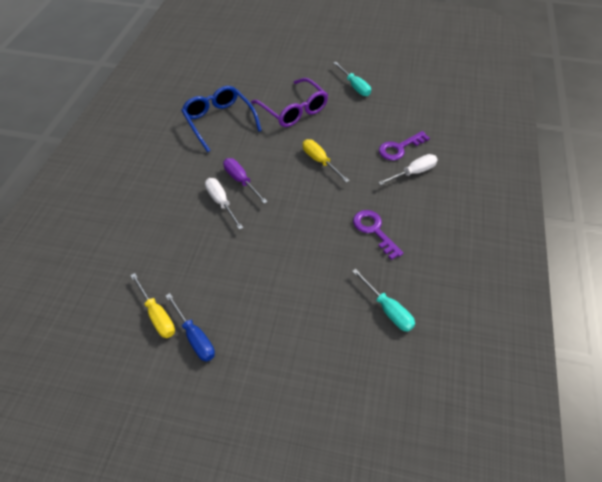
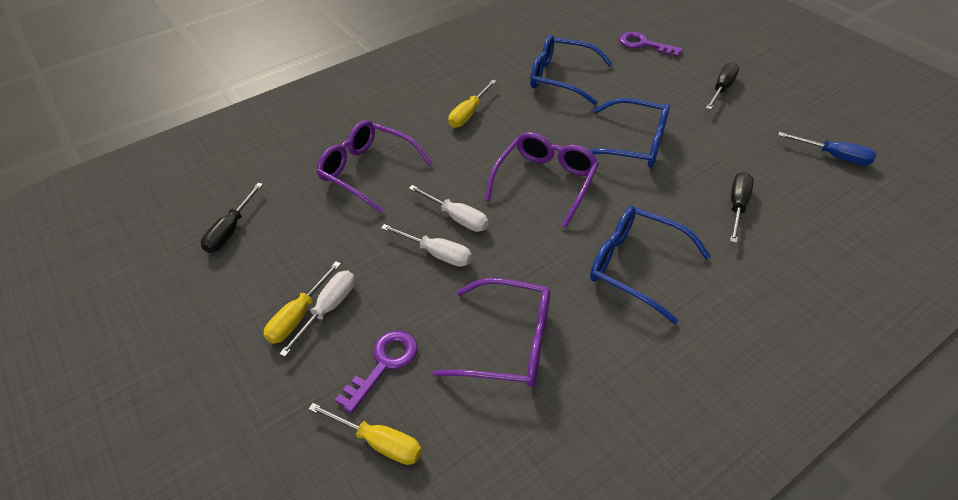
black screwdriver: none = 0 -> [201,183,263,253] [706,62,739,110] [730,172,754,243] = 3
blue glasses: [181,86,262,152] = 1 -> [530,35,613,105] [589,98,670,168] [590,206,711,324] = 3
purple glasses: [251,78,328,127] = 1 -> [316,120,432,213] [432,278,550,387] [485,132,599,228] = 3
purple screwdriver: [223,158,268,204] = 1 -> none = 0
turquoise screwdriver: [334,62,371,96] [352,269,415,332] = 2 -> none = 0
white screwdriver: [205,178,243,230] [378,154,438,186] = 2 -> [279,271,355,357] [381,224,472,267] [409,185,488,232] = 3
yellow screwdriver: [130,273,175,338] [303,139,350,183] = 2 -> [264,261,341,344] [309,403,422,465] [448,80,497,128] = 3

